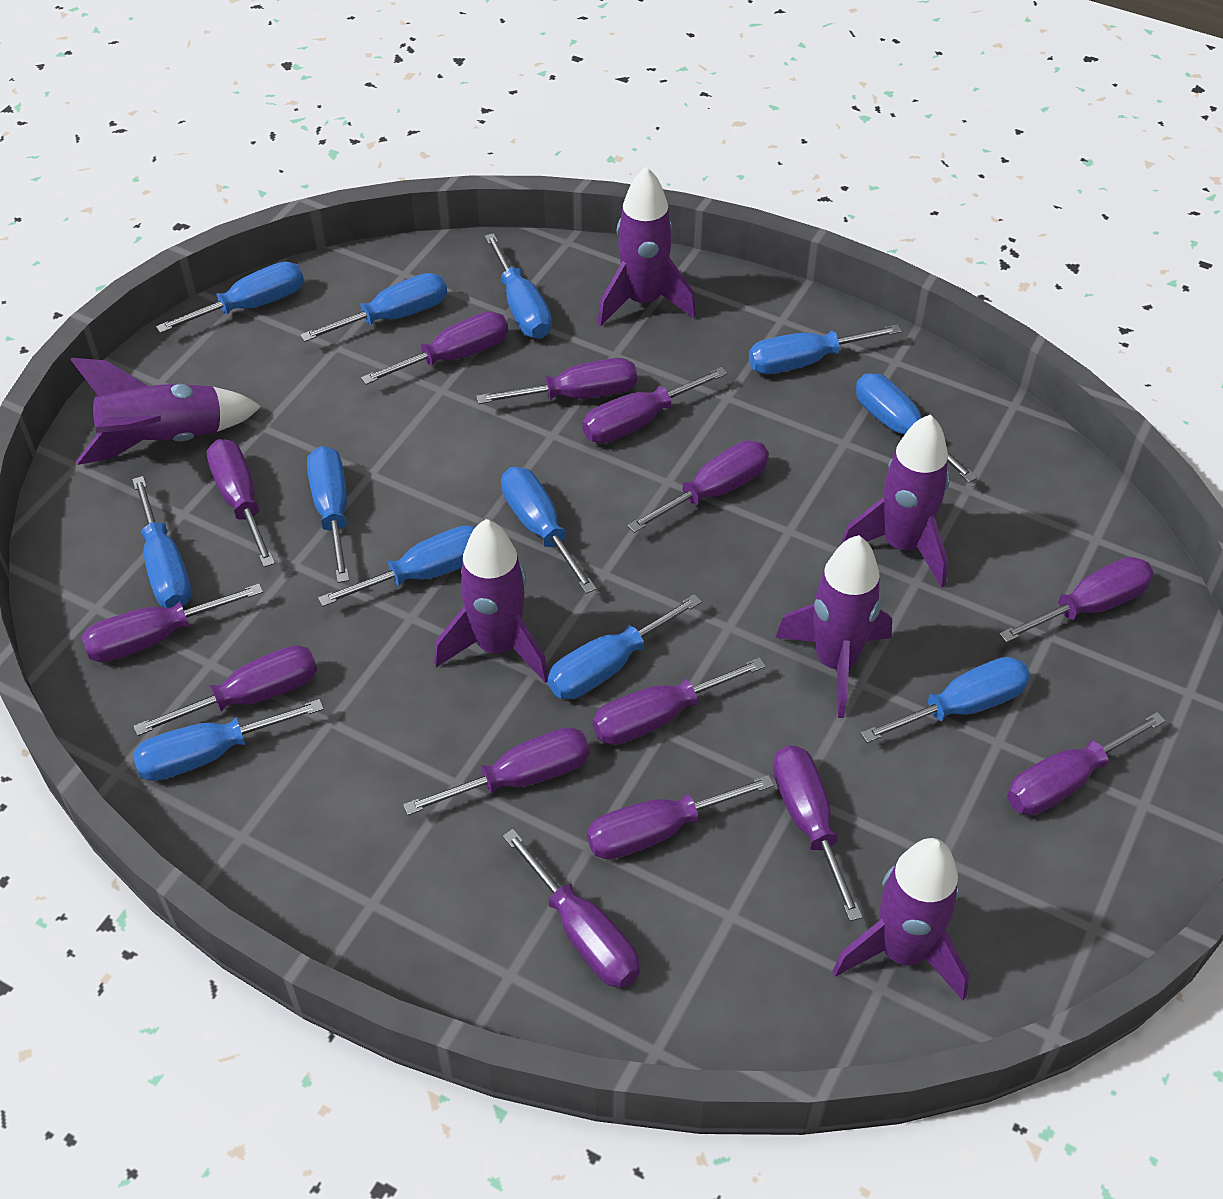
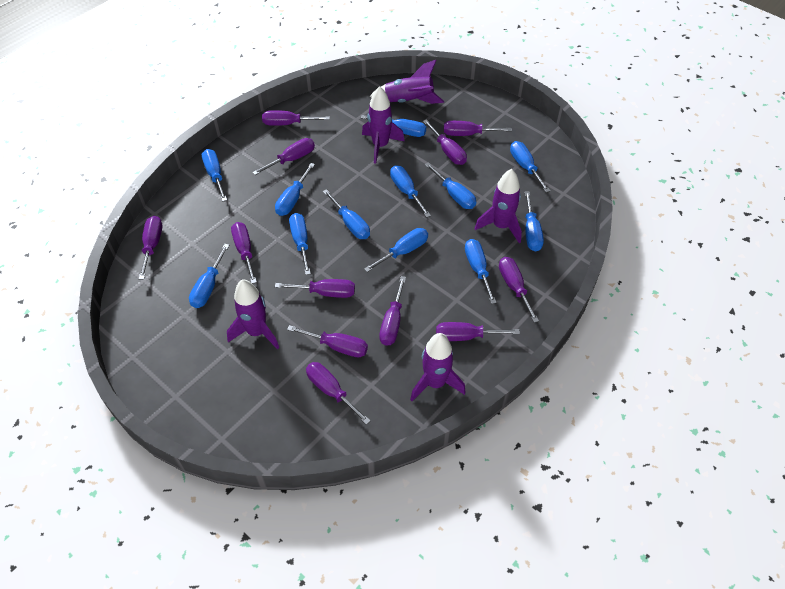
purple rocket: [70,358,262,465] [434,519,549,683] [598,166,696,327] [775,535,892,718] [833,838,969,1001] [841,414,950,588] = 6 -> [227,280,279,349] [362,86,404,164] [369,60,444,104] [410,333,466,401] [474,169,522,243] = 5
purple screwdriver: [82,583,263,662] [133,645,317,736] [207,439,275,567] [361,311,508,385] [403,727,590,815] [476,358,637,404] [503,829,640,988] [582,367,728,443] [587,775,774,860] [593,657,766,745] [627,440,769,533] [773,745,863,921] [999,557,1154,643] [1007,712,1166,815] = 14 -> [139,216,162,279] [231,222,257,284] [253,138,315,175] [262,110,330,126] [275,279,355,298] [287,325,368,357] [306,362,370,425] [379,276,406,346] [423,119,467,165] [436,322,520,341] [444,121,512,136] [499,257,539,323] = 12

